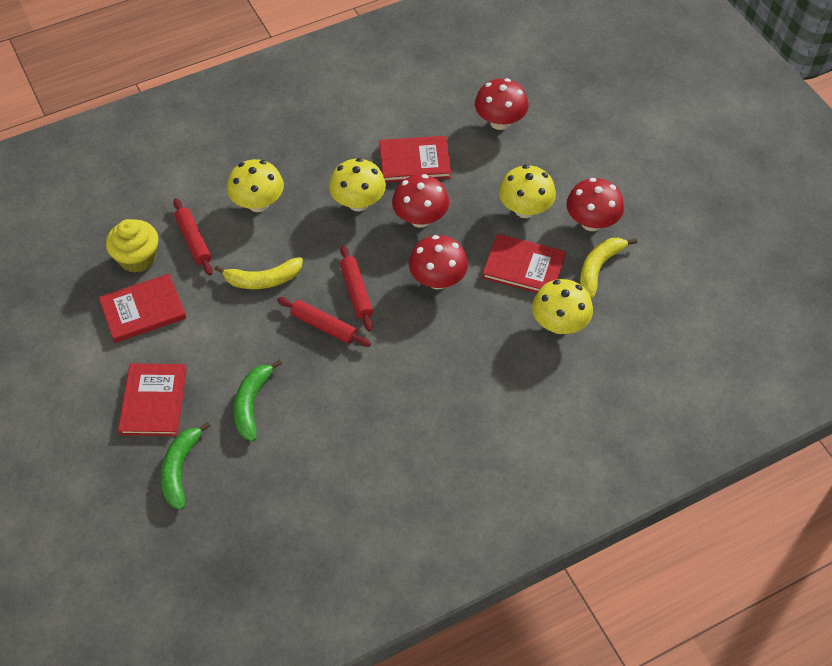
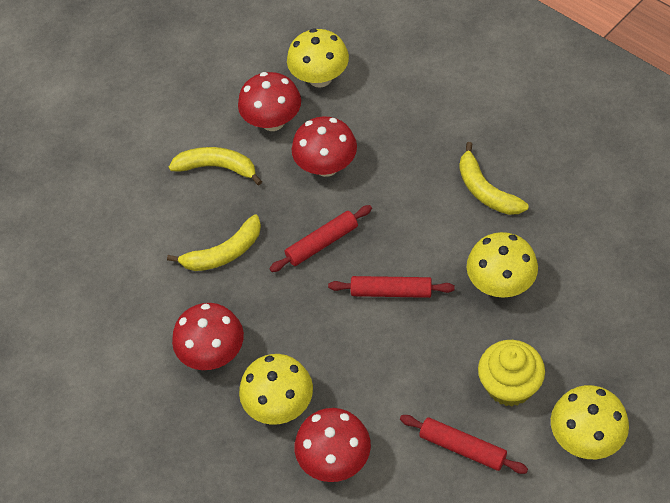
green banana: [161,422,211,510] [234,360,282,441] = 2 -> none = 0
red book: [99,273,186,343] [118,363,187,436] [379,136,451,182] [482,234,566,293] = 4 -> none = 0
yellow banana: [214,257,303,289] [580,238,637,298] = 2 -> [167,215,261,271] [169,147,262,185] [460,142,529,215] = 3

